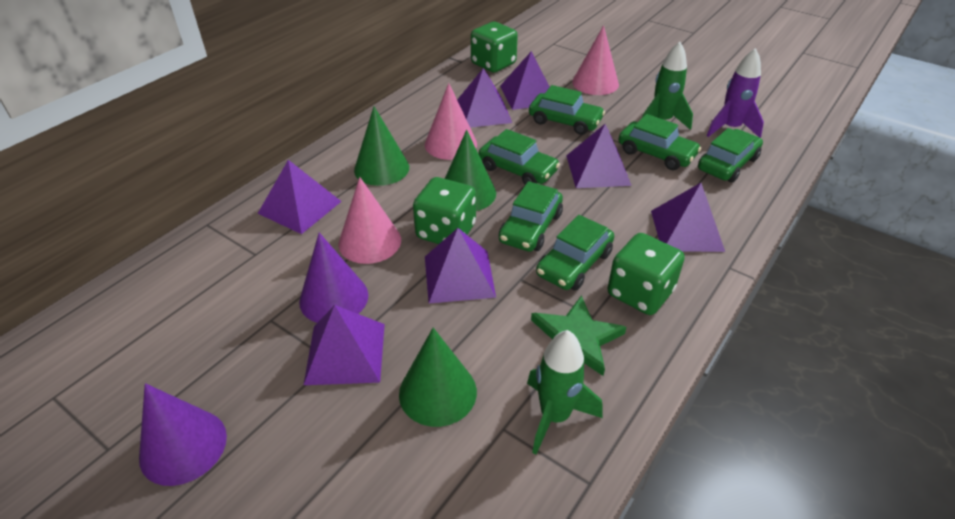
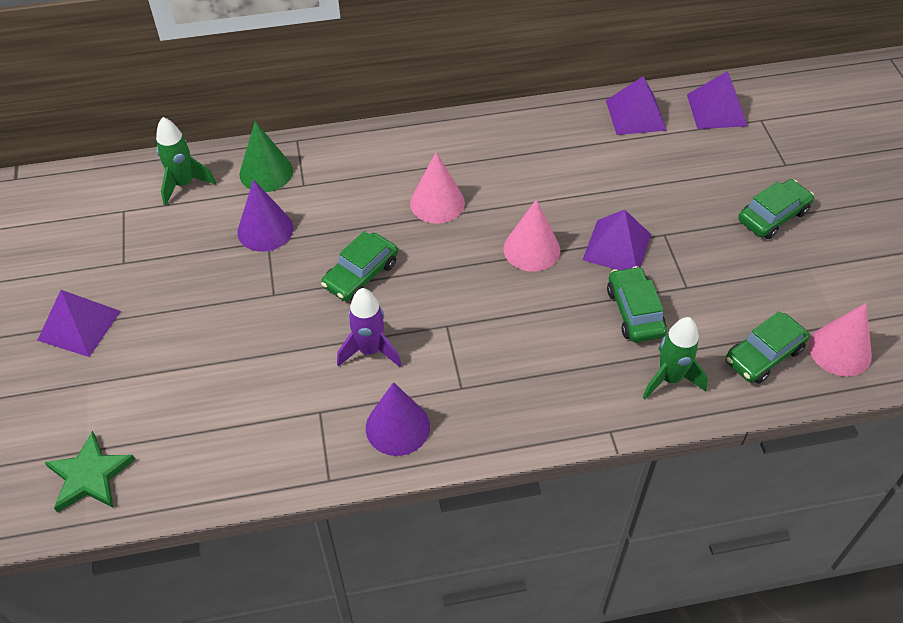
green car: [479,129,560,185] [499,181,563,252] [529,85,605,135] [536,215,614,291] [618,114,701,170] [698,128,763,183] = 6 -> [321,231,398,301] [607,266,667,342] [725,311,810,384] [738,179,814,239] = 4
green cone: [354,107,409,186] [399,328,477,427] [445,130,496,211] = 3 -> [239,121,293,192] = 1
green dice: [413,177,476,244] [471,22,518,72] [607,233,685,315] = 3 -> none = 0
purple pyramid: [258,160,342,234] [304,305,385,385] [425,228,496,303] [457,68,512,128] [500,51,550,110] [566,124,631,188] [651,183,725,252] = 7 -> [37,290,121,357] [583,210,651,270] [606,76,667,135] [687,71,748,129] = 4

